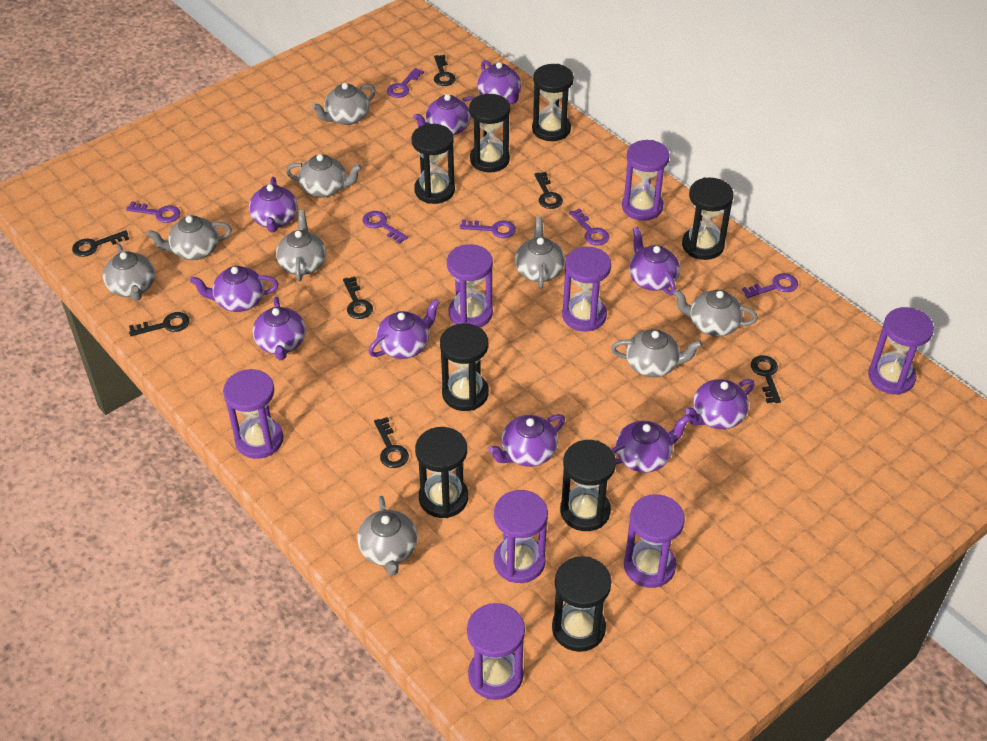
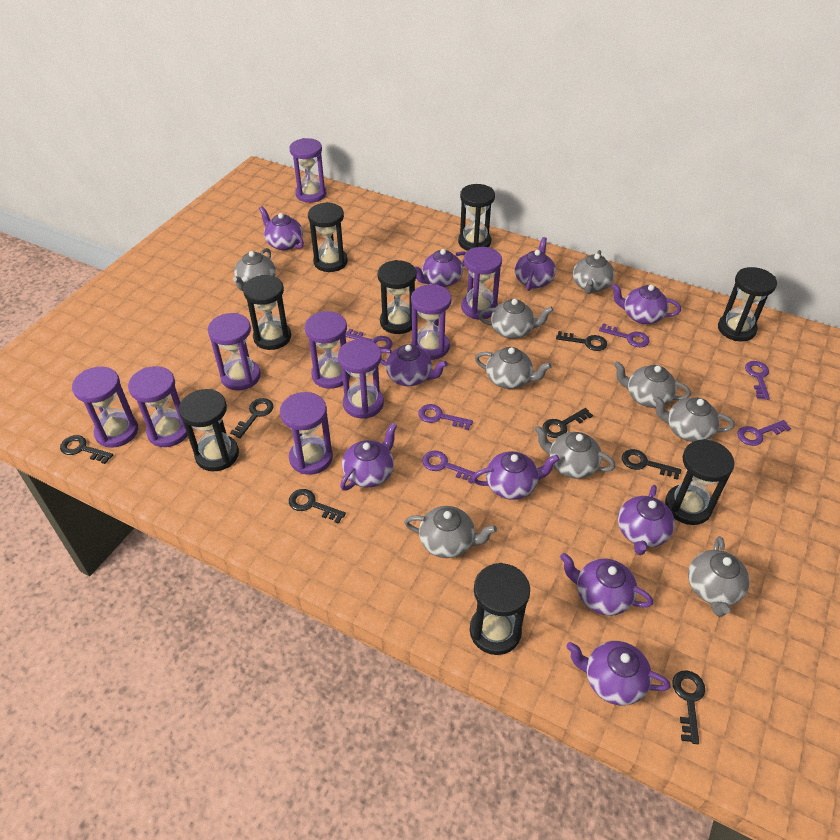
purple hourglass: [223,369,283,459] [447,244,493,327] [467,603,525,700] [494,490,548,583] [562,247,611,331] [622,140,670,221] [624,494,685,588] [868,307,934,395] = 8 -> [72,367,138,448] [128,366,188,447] [208,313,261,390] [280,392,333,475] [290,138,327,203] [305,311,351,389] [338,339,384,419] [411,284,452,360] [461,247,502,320] = 9

